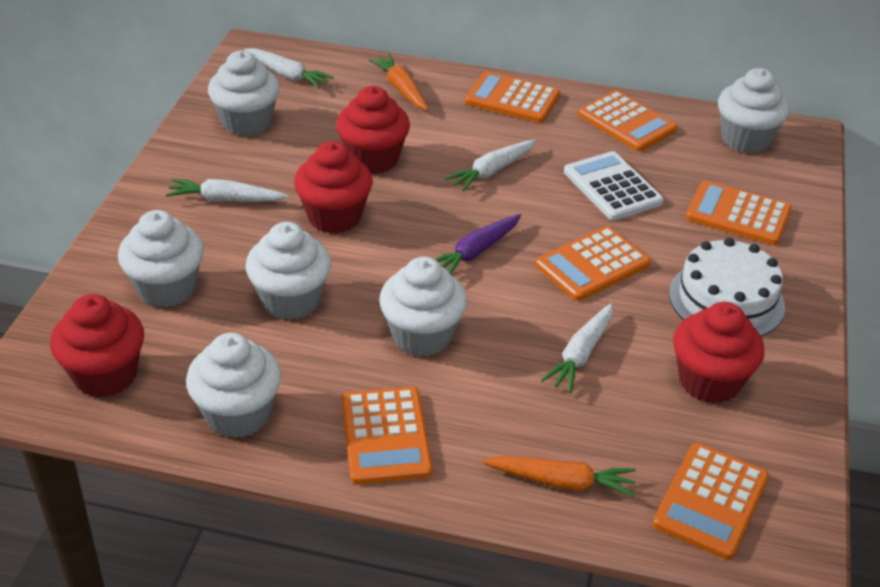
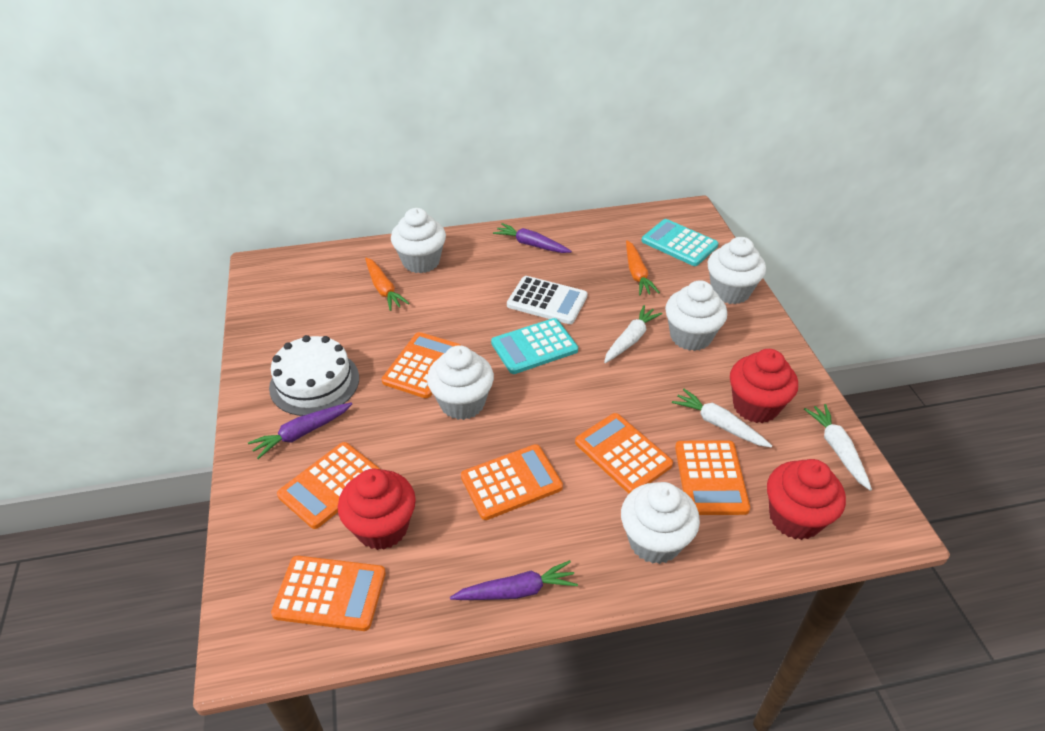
purple carrot: [435,214,521,274] = 1 -> [248,402,352,459] [450,560,578,600] [493,223,572,253] = 3
red cupcake: [50,294,144,398] [294,141,373,234] [336,86,410,174] [673,302,764,404] = 4 -> [338,469,416,550] [730,349,798,423] [767,459,846,540] = 3
turquoise calculator: none = 0 -> [491,318,578,374] [641,219,718,266] = 2
white carrot: [166,179,288,202] [244,48,334,89] [445,139,537,192] [541,303,613,393] = 4 -> [604,305,662,363] [672,389,772,448] [804,404,872,491] = 3
white cupcake: [118,210,204,308] [186,333,281,438] [208,51,280,136] [245,222,331,320] [379,257,467,357] [718,68,790,154] = 6 -> [391,208,446,273] [427,345,494,420] [621,482,700,564] [665,280,727,351] [708,237,766,304] = 5

